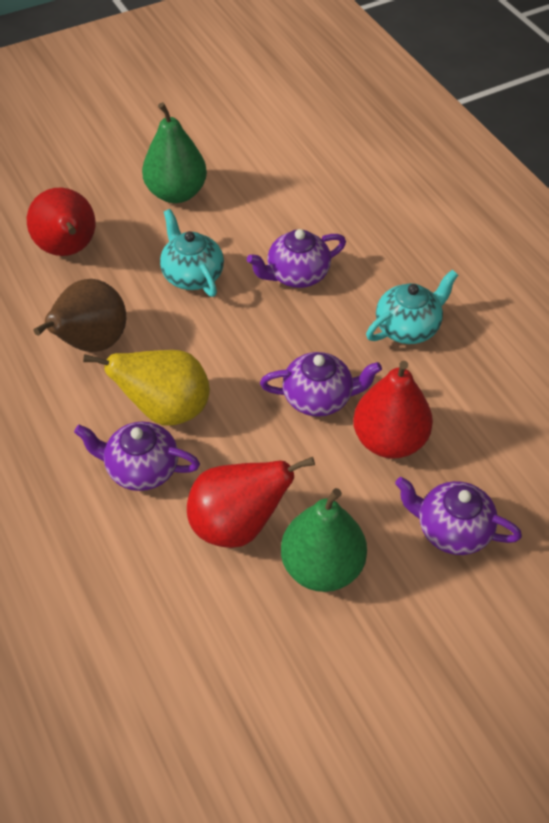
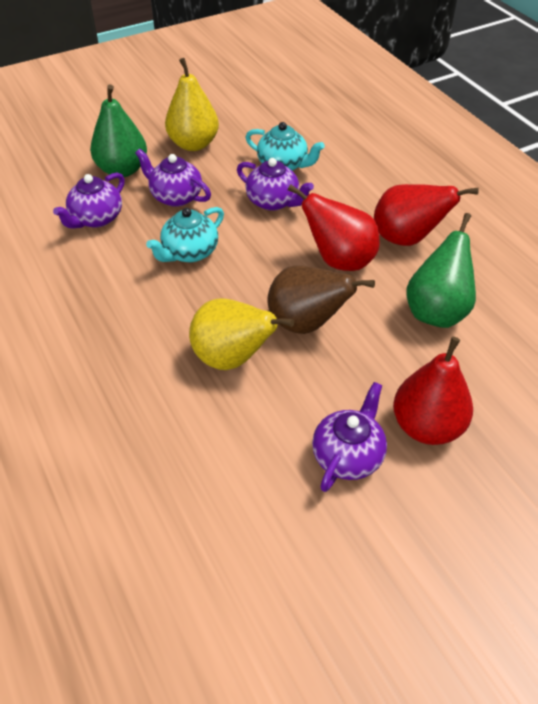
yellow pear: [83,350,210,426] = 1 -> [165,58,219,151] [189,298,294,370] = 2

